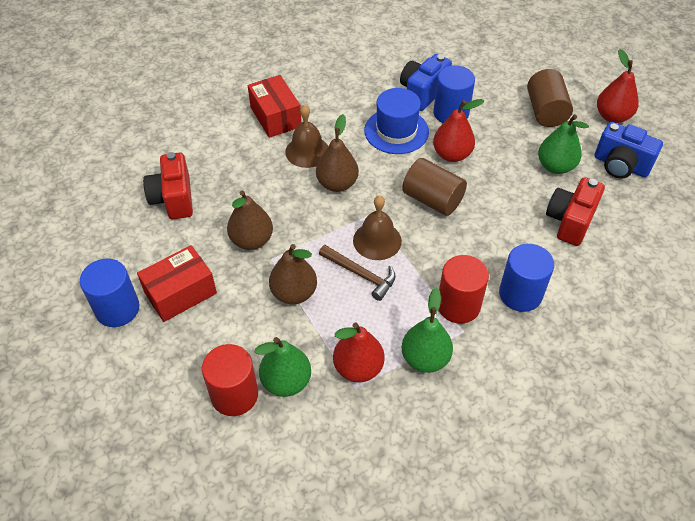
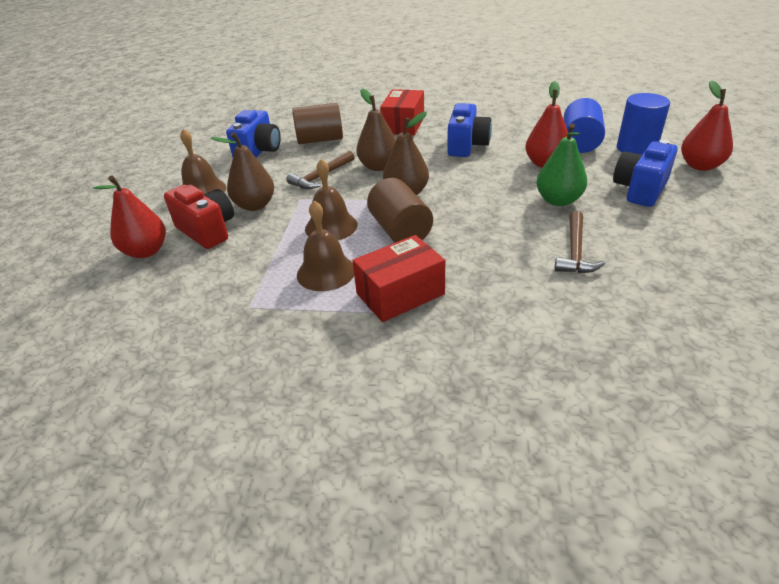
blue camera: [400,54,452,111] [595,122,663,179] = 2 -> [226,110,281,157] [447,103,492,157] [613,139,678,207] = 3
blue cylinder: [80,258,139,327] [433,65,475,123] [499,244,554,312] = 3 -> [564,98,605,153] [617,93,670,155] = 2
blue hat: [364,88,429,154] = 1 -> none = 0
brown bell: [285,104,328,168] [353,195,402,260] = 2 -> [180,129,226,194] [297,200,354,291] [305,159,358,240] = 3
brown hammer: [319,245,396,301] = 1 -> [286,151,355,189] [554,211,605,273] = 2
green pear: [255,337,311,397] [402,288,453,373] [538,114,589,174] = 3 -> [537,123,587,206] = 1
red camera: [143,152,193,219] [546,177,605,246] = 2 -> [164,185,234,249] = 1
red cylinder: [202,344,258,416] [439,255,489,324] = 2 -> none = 0

